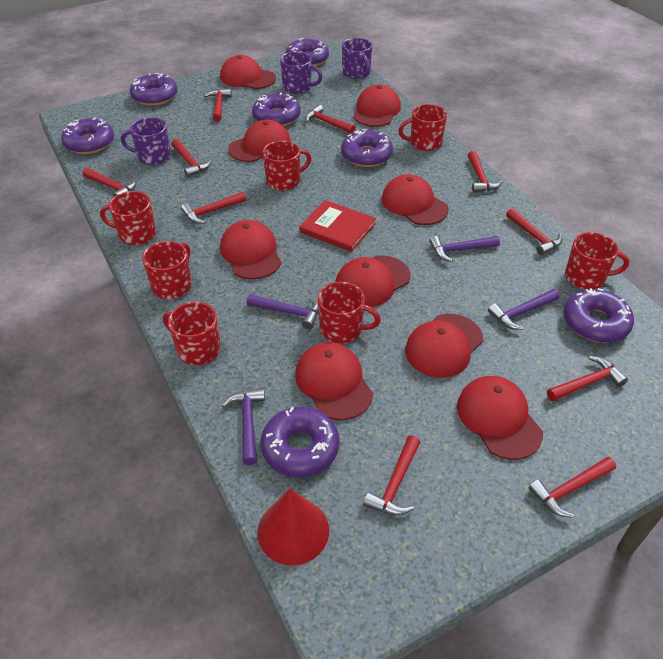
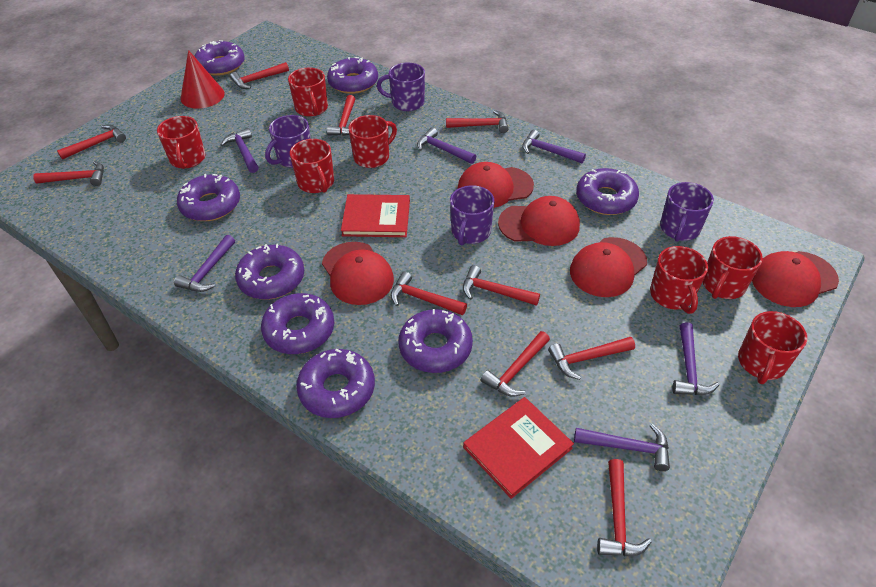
purple donut: [61,118,114,154] [130,73,178,106] [252,93,301,126] [261,407,339,477] [286,38,329,66] [341,129,393,167] [563,288,634,343] = 7 -> [177,174,240,221] [194,40,244,76] [235,244,304,300] [261,293,334,354] [296,349,375,418] [327,57,378,94] [399,309,473,373] [576,168,639,215] = 8
purple hammer: [222,388,265,465] [247,294,319,329] [429,236,500,262] [488,289,559,330] = 4 -> [174,235,235,292] [220,128,259,173] [417,127,476,164] [522,130,586,163] [574,424,670,471] [672,322,720,395] = 6
purple mug: [121,117,171,165] [280,52,323,94] [342,38,372,79] = 3 -> [265,115,311,168] [377,63,425,111] [450,185,494,245] [660,182,714,242] = 4
red book: [299,200,376,252] = 1 -> [341,194,410,237] [463,397,574,499] = 2
red cap: [220,55,276,89] [220,220,282,279] [228,120,291,162] [295,342,373,420] [335,255,411,307] [353,84,401,127] [382,174,449,225] [405,314,483,378] [457,376,543,460] = 9 -> [322,242,394,305] [457,162,534,208] [498,196,580,246] [570,237,647,297] [752,251,839,307] = 5

